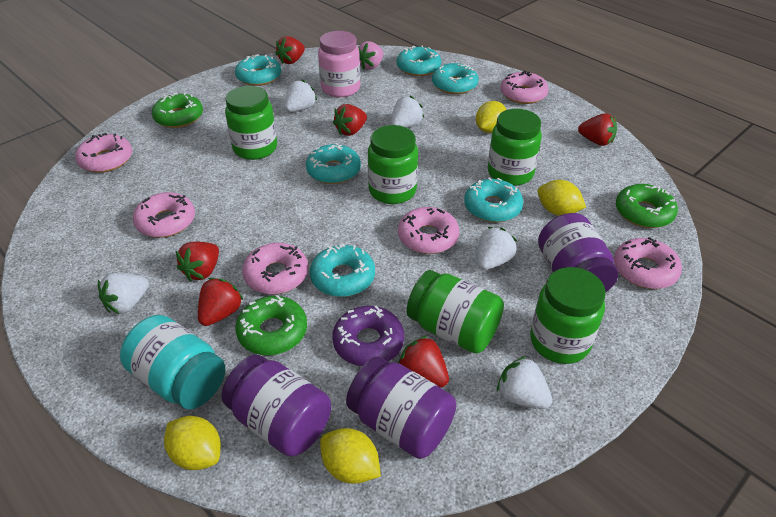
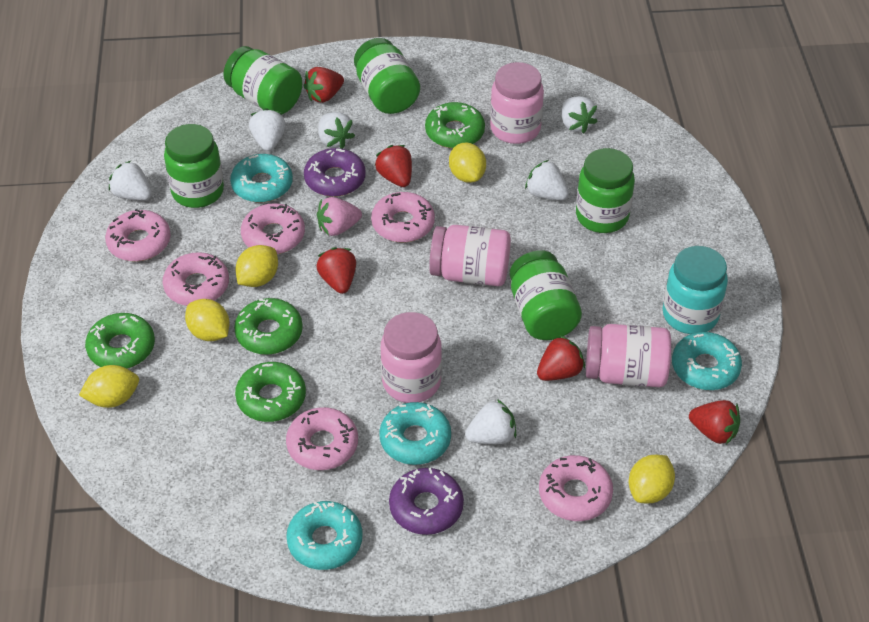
green donut: [152,92,203,128] [236,295,307,355] [616,184,678,228] = 3 -> [85,313,155,369] [234,298,303,355] [235,362,306,422] [425,102,485,148] = 4
pink jar: [318,31,360,97] = 1 -> [381,312,442,403] [429,225,511,286] [490,62,544,144] [586,324,671,387] = 4
purple donut: [332,306,404,366] = 1 -> [304,148,366,197] [389,468,464,535] = 2
purple jar: [222,355,331,457] [346,357,456,459] [538,213,618,292] = 3 -> none = 0
red strawberry: [176,242,219,281] [198,278,243,326] [275,36,305,64] [333,104,367,136] [398,335,449,387] [578,113,617,146] = 6 -> [304,67,344,103] [316,247,356,294] [375,145,412,187] [537,335,585,381] [689,400,740,444] = 5
turquoise donut: [235,54,281,86] [306,143,361,184] [310,244,375,297] [397,45,441,76] [432,63,479,94] [464,178,523,222] = 6 -> [230,154,293,203] [286,501,363,570] [379,402,451,465] [672,332,742,390] = 4
white strawberry: [98,273,149,314] [284,80,317,112] [391,96,424,128] [477,227,517,270] [497,356,552,409] = 5 -> [109,161,152,201] [249,108,286,151] [318,112,355,149] [465,399,516,444] [525,160,569,200] [562,96,598,134] = 6
yellow lemon: [164,416,221,470] [320,428,381,484] [476,101,507,133] [537,180,586,216] = 4 -> [79,365,139,408] [185,299,230,341] [235,245,278,287] [449,142,486,183] [629,455,675,503] = 5

